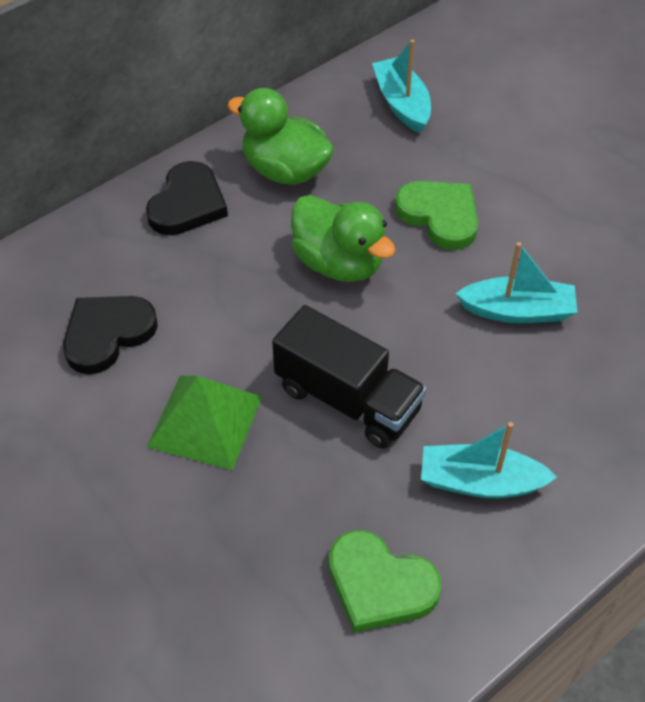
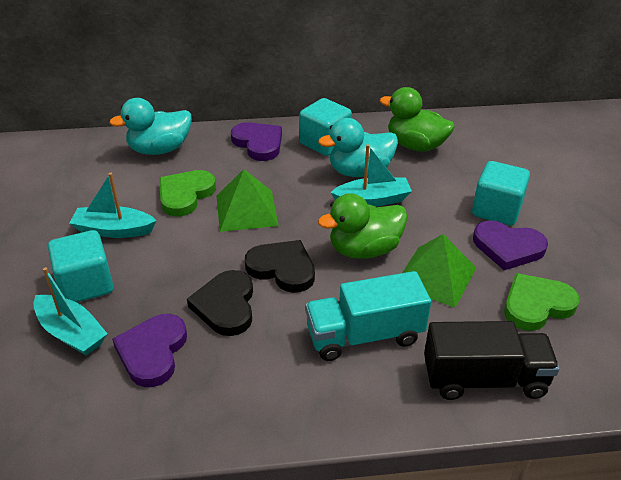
green pyramid: [147,376,262,470] = 1 -> [216,169,278,232] [402,234,476,308] = 2
purple heart: none = 0 -> [112,314,187,387] [231,122,282,161] [473,220,548,270] = 3
turquoise cube: none = 0 -> [48,230,113,302] [299,98,352,156] [472,161,530,226] = 3
turquoise duck: none = 0 -> [109,98,192,155] [318,118,398,177] = 2
turquoise truck: none = 0 -> [305,271,431,361] = 1

